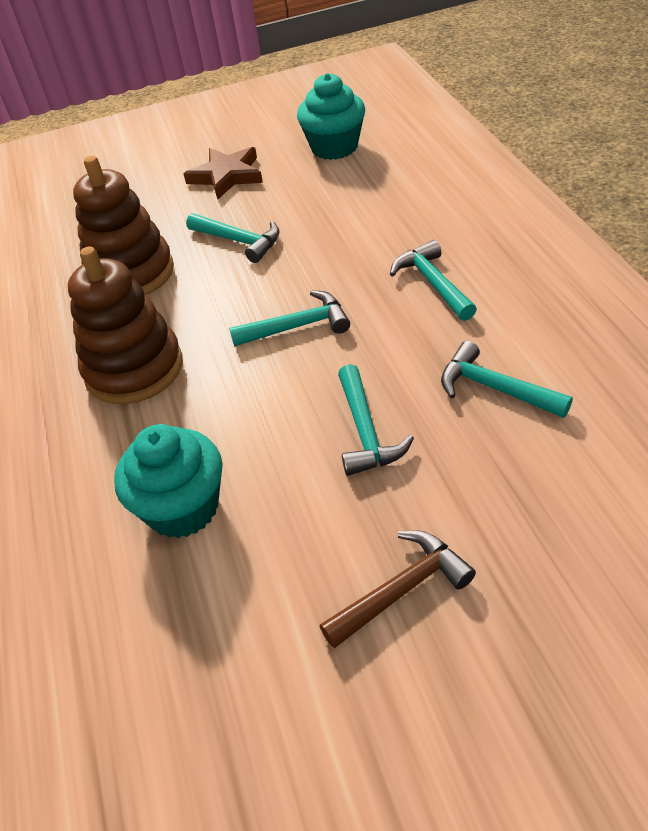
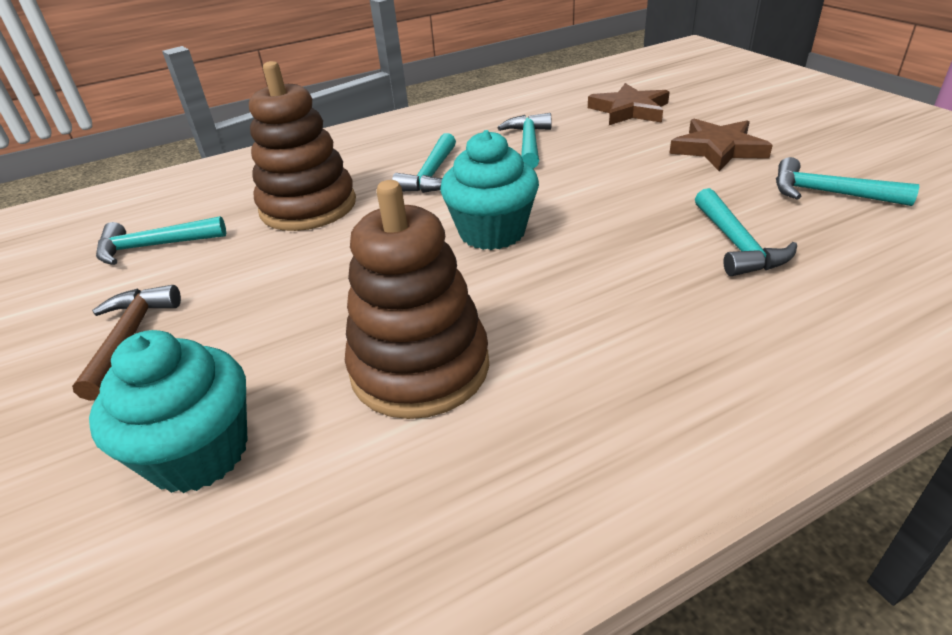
brown star: [183,147,263,199] = 1 -> [588,83,670,125] [669,119,773,171] = 2

